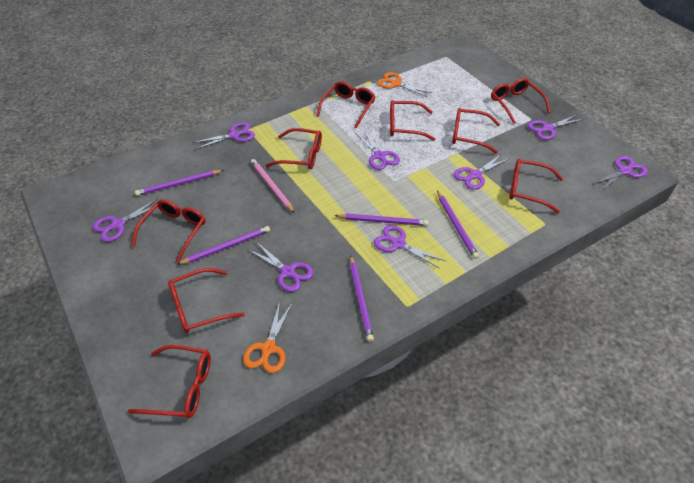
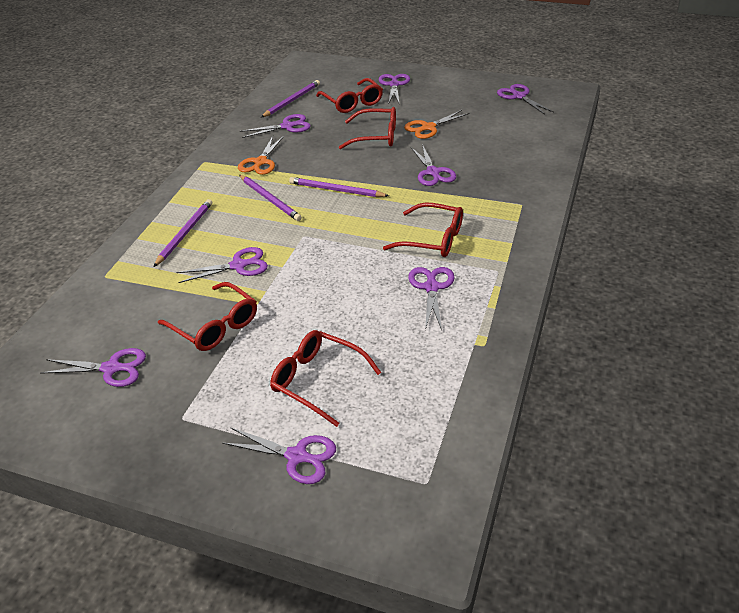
pink pencil: [251,159,294,213] = 1 -> none = 0
purple pencil: [135,170,224,196] [177,226,270,265] [334,213,429,226] [350,255,374,342] [437,191,479,259] = 5 -> [154,199,212,267] [239,175,302,221] [261,80,320,118] [289,177,389,197] = 4
red glasses: [128,345,211,418] [132,199,206,263] [168,268,245,333] [266,128,322,169] [317,81,375,128] [390,100,435,141] [452,108,500,154] [491,78,551,124] [509,159,563,213] = 9 -> [158,282,257,351] [270,330,381,427] [316,78,383,113] [339,107,396,149] [383,202,463,257] = 5

